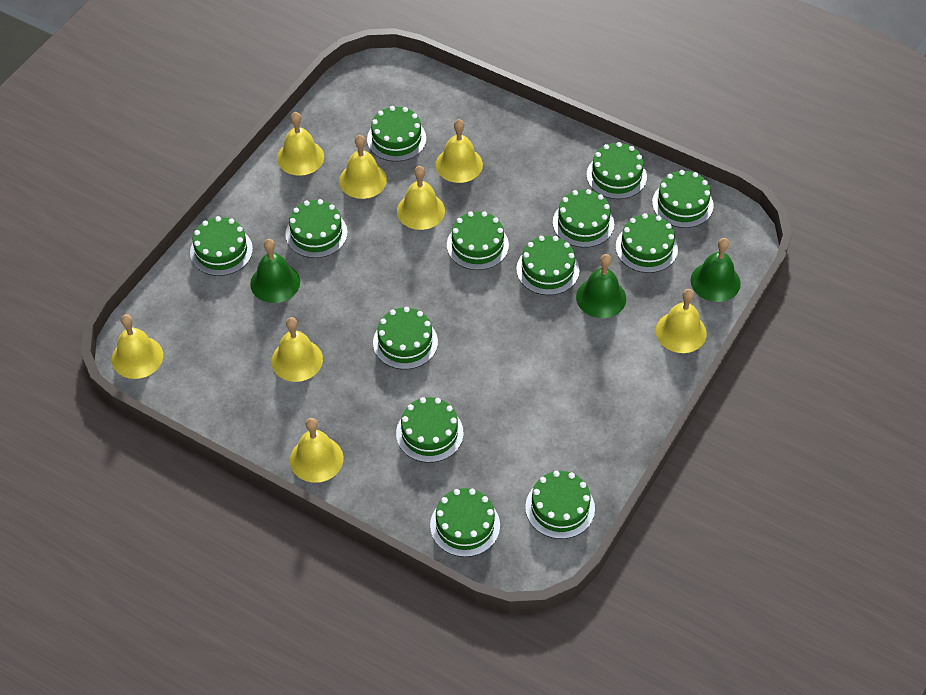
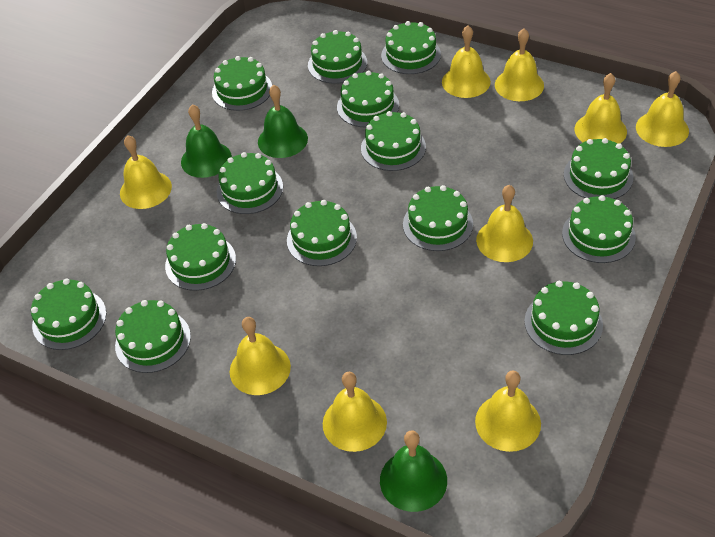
green cake: [190,216,253,276] [285,199,348,258] [367,106,426,162] [373,307,438,369] [396,397,463,463] [430,488,500,557] [447,211,509,270] [516,236,579,295] [525,471,595,539] [553,189,614,248] [587,142,647,199] [616,213,678,273] [652,170,714,228] = 13 -> [31,278,106,350] [115,300,191,373] [165,223,236,291] [212,56,272,111] [217,152,283,214] [287,200,357,266] [308,30,367,84] [337,71,399,127] [361,111,426,171] [381,21,441,74] [403,185,473,251] [524,281,603,355] [562,195,636,263] [564,138,633,199] = 14
yellow bell: [112,314,163,379] [271,317,323,382] [277,112,324,176] [290,418,344,483] [339,135,387,199] [397,166,445,230] [436,119,483,183] [656,289,707,353] = 8 -> [120,135,172,209] [230,317,291,395] [323,372,387,452] [442,25,491,98] [475,371,541,452] [476,185,533,262] [495,28,544,101] [575,73,627,144] [636,71,689,147] = 9

